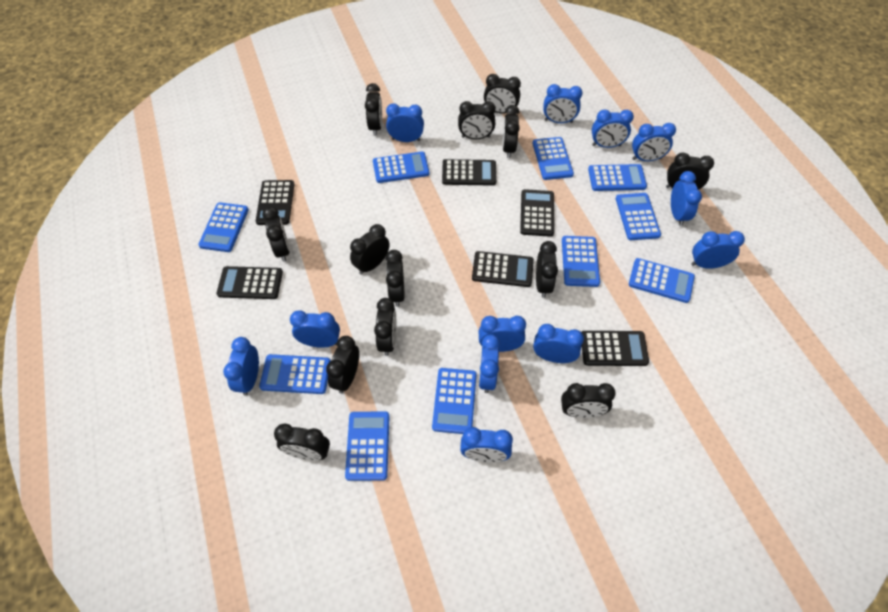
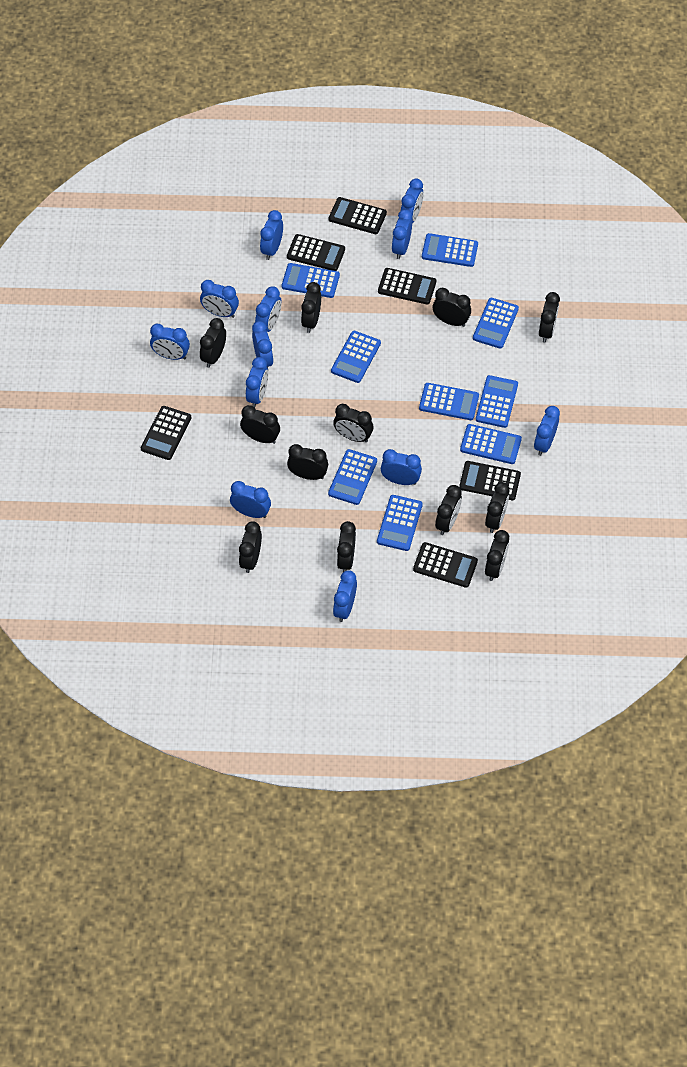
black clock: [262,207,290,262] [274,423,330,461] [326,336,359,394] [350,224,390,275] [365,83,382,136] [374,298,396,356] [385,250,405,307] [458,101,496,139] [484,74,521,114] [502,105,520,158] [536,241,558,298] [561,383,616,418] [666,152,714,190] = 13 -> [200,318,226,368] [239,521,262,573] [240,405,280,444] [287,444,328,480] [301,282,321,333] [333,404,373,442] [337,521,356,572] [433,288,471,327] [435,485,462,535] [485,482,510,533] [485,530,509,581] [539,292,560,343] = 12
blue calculator: [198,202,249,252] [259,354,331,394] [345,411,390,481] [373,152,429,183] [432,368,477,434] [533,137,574,180] [562,236,600,287] [588,164,647,191] [616,193,661,240] [629,258,695,303] = 10 -> [282,263,340,298] [328,449,377,505] [331,331,381,383] [377,495,423,551] [419,383,479,420] [422,233,478,267] [460,424,522,464] [473,298,519,349] [476,375,518,428] = 9

